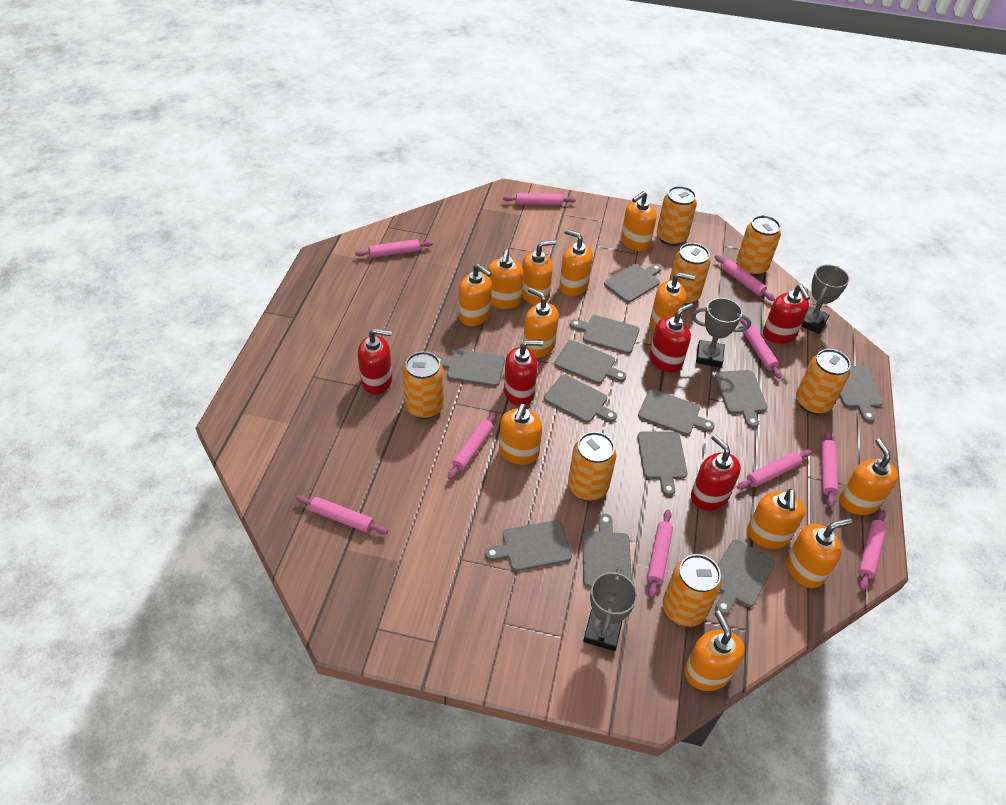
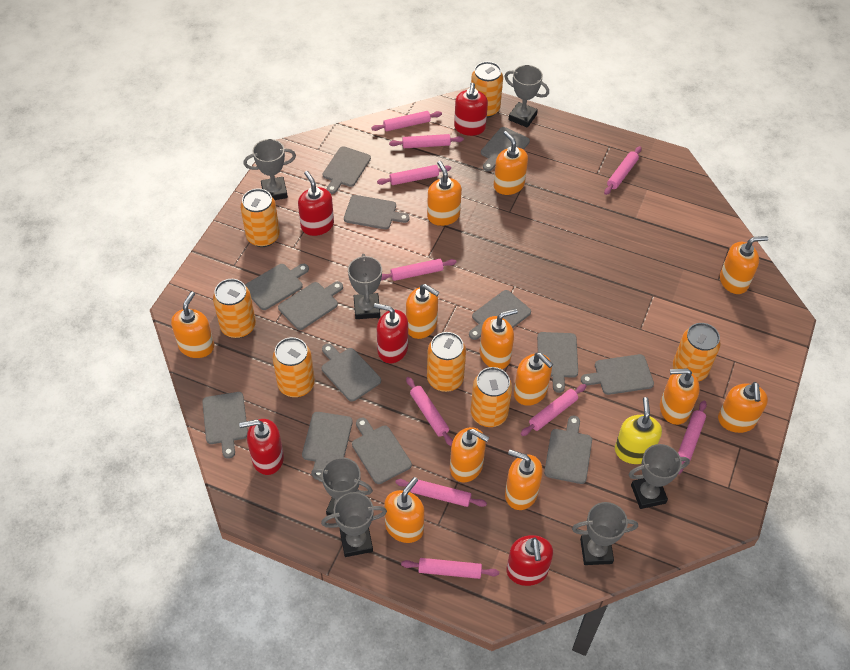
grey cutting board: [437,349,505,387] [485,520,572,571] [544,375,617,423] [554,340,626,384] [570,315,639,354] [583,514,632,588] [604,264,662,303] [637,432,688,496] [638,389,715,435] [715,370,767,428] [715,540,775,615] [839,366,883,422] = 12 -> [202,392,248,459] [245,264,309,310] [278,281,343,330] [302,412,353,480] [322,344,381,402] [323,146,371,194] [344,195,410,230] [352,418,412,484] [469,290,531,340] [481,127,530,171] [537,332,578,393] [544,416,592,484] [581,354,654,395] = 13
grey trophy: [583,567,637,651] [692,298,751,368] [801,265,849,334] = 3 -> [243,139,296,200] [311,457,373,516] [321,492,387,557] [348,254,382,319] [504,65,549,128] [572,502,638,565] [628,444,690,509] = 7
yellow soap dispenser: none = 0 -> [615,397,662,464] = 1

